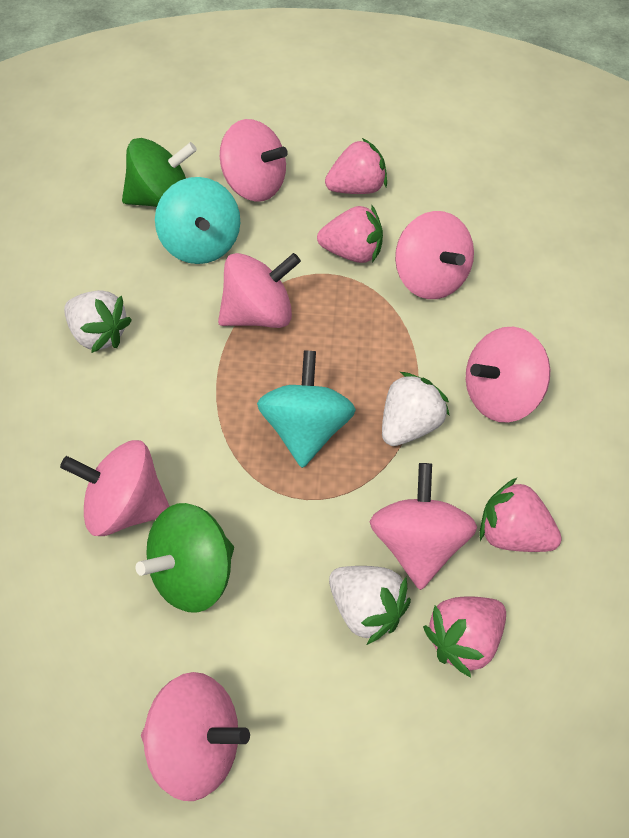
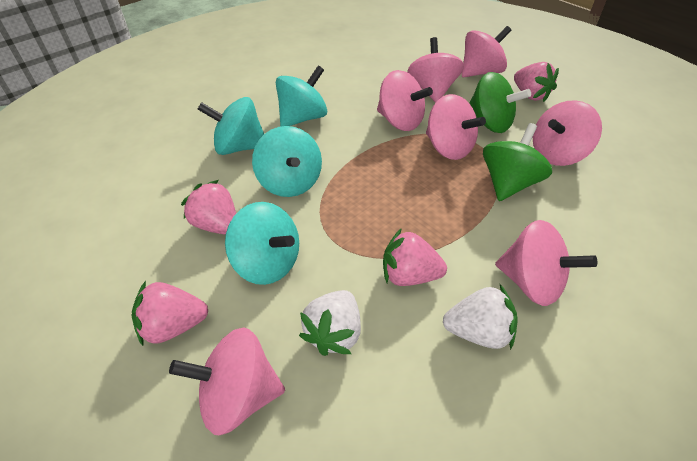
turquoise spinning top: [155,177,240,264] [257,350,356,468] = 2 -> [198,97,264,155] [225,202,299,285] [252,126,322,197] [276,65,327,126] = 4
white strawberry: [64,290,132,353] [329,566,411,645] [382,372,450,446] = 3 -> [299,290,361,356] [443,285,518,350] = 2

